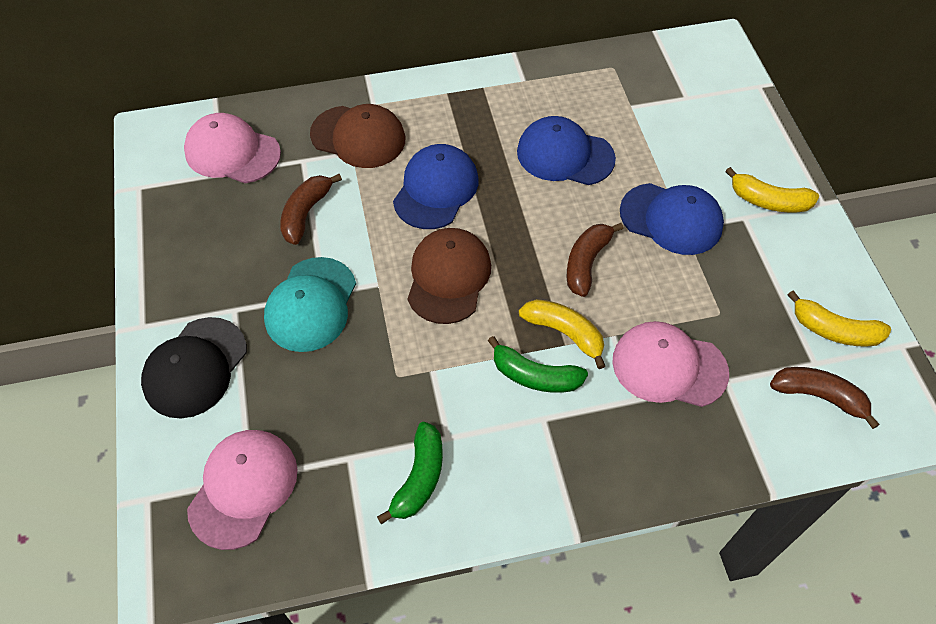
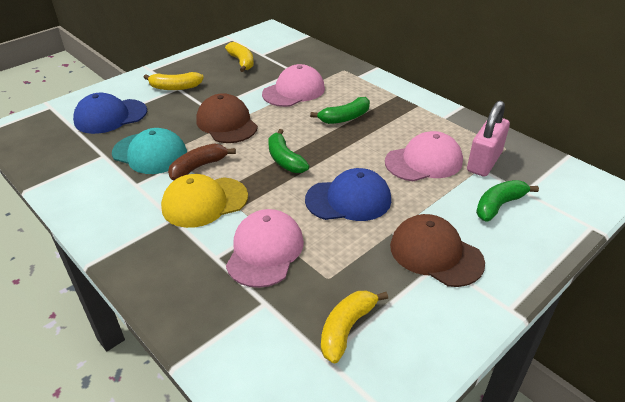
black cap: [141,317,247,418] = 1 -> none = 0
blue cap: [393,144,478,229] [517,116,616,185] [620,183,724,255] = 3 -> [73,93,147,134] [305,168,391,221] = 2
brown banana: [280,174,342,245] [567,223,624,297] [770,367,880,429] = 3 -> [168,144,236,181] = 1
green banana: [377,422,443,524] [488,336,588,393] = 2 -> [268,129,309,173] [310,97,370,124] [476,180,539,221] = 3
pink padlock: none = 0 -> [467,101,510,177] = 1
yellow cap: none = 0 -> [161,174,248,228] = 1

